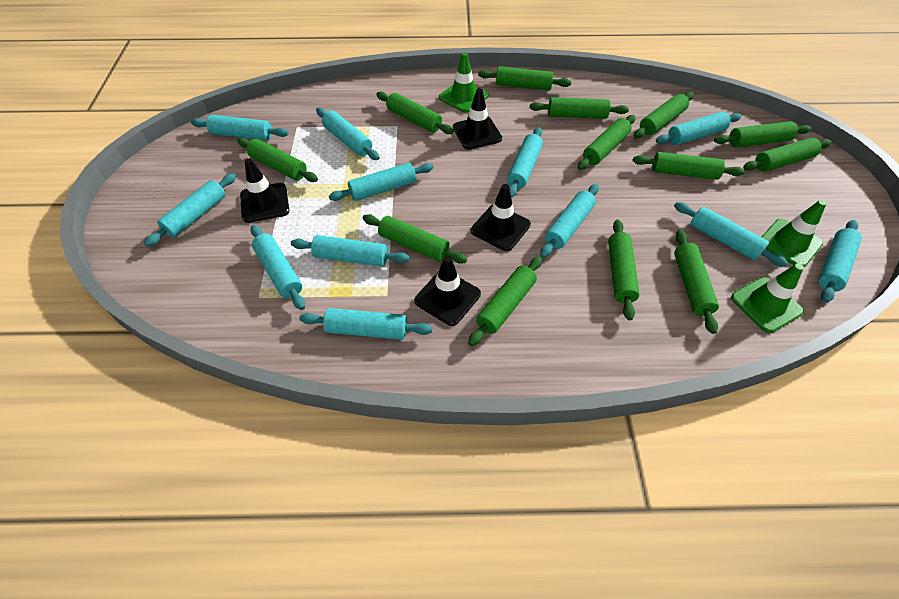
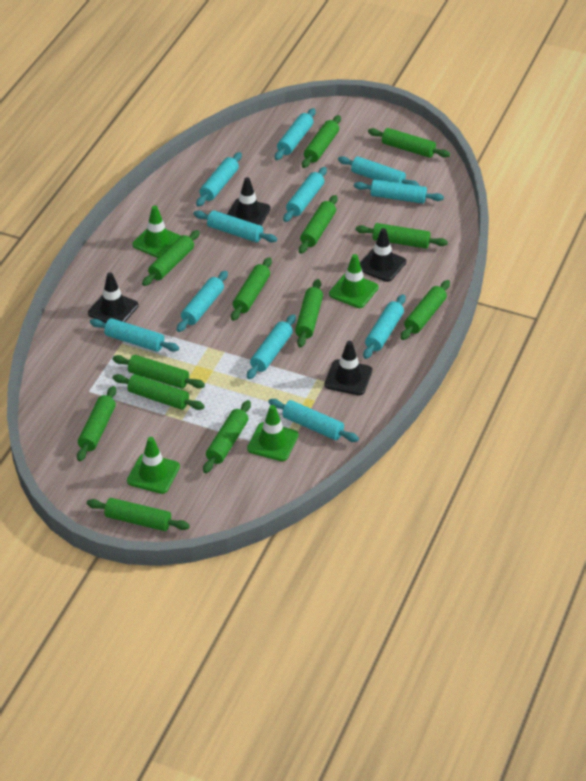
green traffic cone: [439,52,488,113] [731,263,804,333] [762,200,827,267] = 3 -> [127,437,180,494] [132,205,181,258] [247,405,299,461] [329,254,378,308] = 4
turquoise rolling pin: [144,173,236,247] [191,115,289,140] [251,225,305,310] [291,235,410,267] [299,308,432,340] [316,108,380,160] [329,163,434,201] [507,127,543,198] [540,184,599,258] [656,112,741,145] [674,202,788,267] [818,220,862,303] = 12 -> [90,318,179,352] [177,271,228,332] [193,210,277,242] [196,152,242,207] [247,314,296,379] [268,399,359,442] [275,108,316,160] [283,167,327,222] [338,156,420,186] [354,179,444,204] [363,294,406,359] = 11

